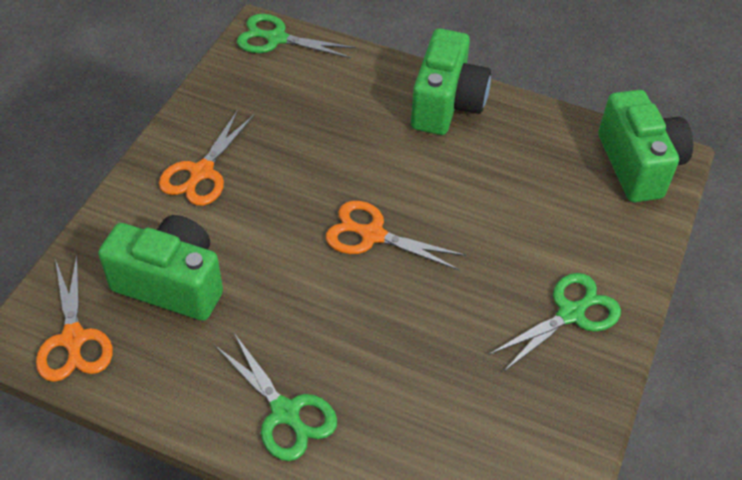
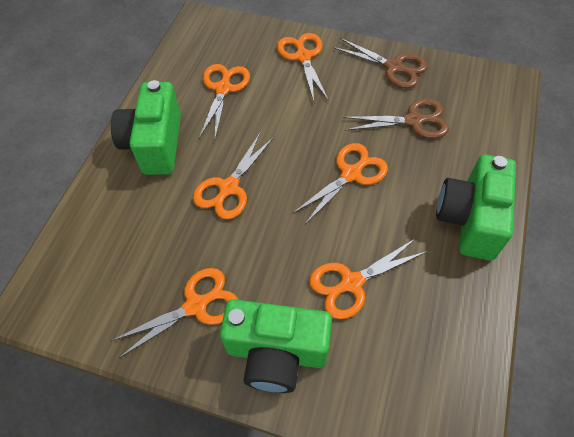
brown scissors: none = 0 -> [333,38,428,88] [343,99,449,139] = 2
green scissors: [215,332,337,461] [237,14,356,58] [489,273,621,371] = 3 -> none = 0
orange scissors: [36,255,113,382] [159,110,254,206] [326,201,466,270] = 3 -> [111,268,238,359] [193,132,274,220] [199,64,250,139] [277,33,329,101] [292,143,388,224] [309,238,427,319] = 6

